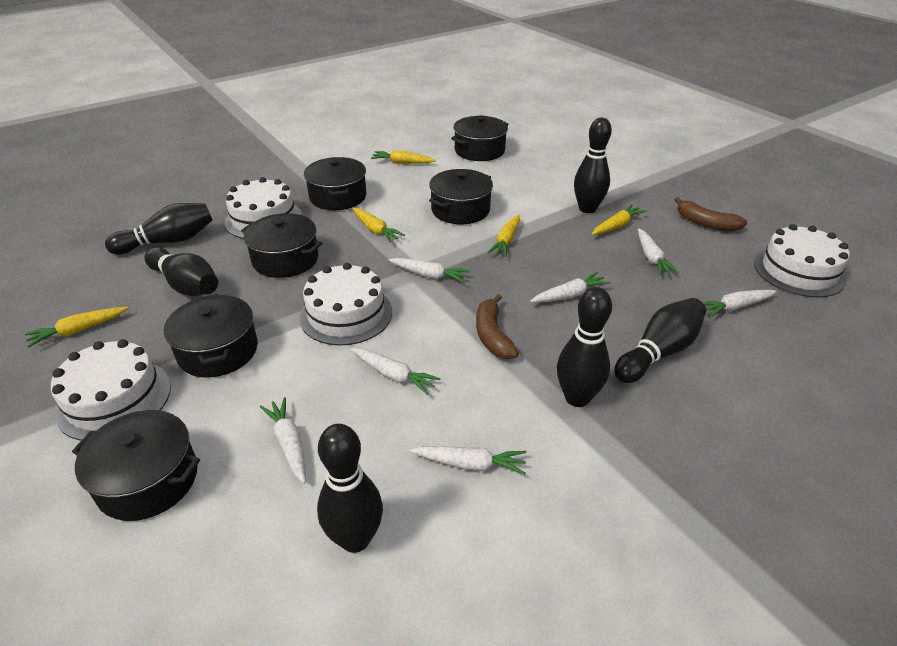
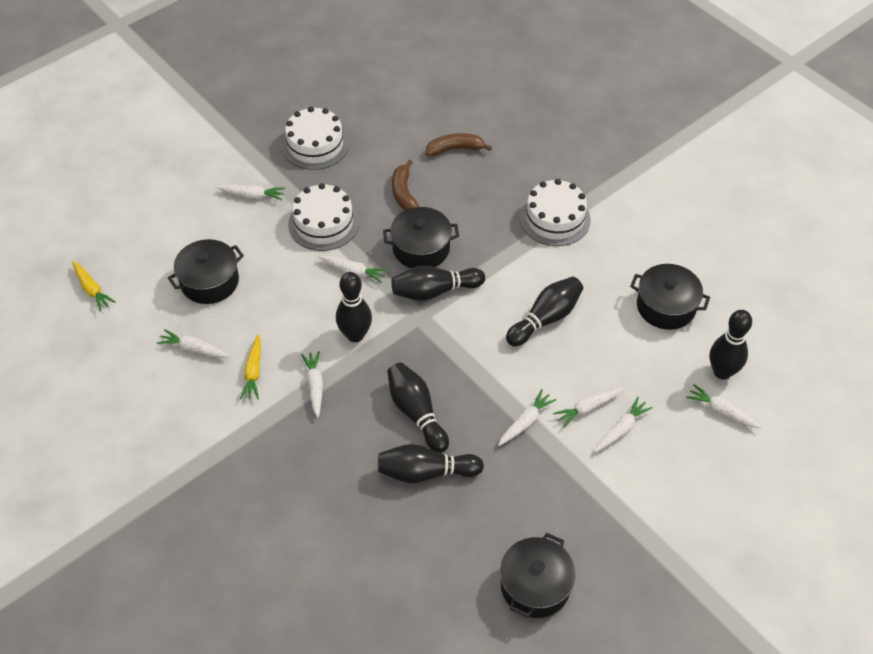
black pot: [72,410,200,521] [163,294,258,378] [241,213,322,278] [304,157,367,210] [429,169,493,224] [451,115,509,161] = 6 -> [168,239,244,304] [383,207,459,268] [500,533,576,618] [630,264,710,330] = 4
white cake: [51,339,171,441] [225,177,302,239] [299,263,392,346] [754,224,850,298] = 4 -> [282,107,349,170] [288,183,359,251] [520,179,591,246] = 3
white carrot: [260,397,306,483] [351,348,441,395] [389,258,470,283] [409,446,526,475] [530,272,610,302] [638,229,679,276] [702,290,777,318] = 7 -> [157,329,230,358] [216,185,285,200] [301,351,323,418] [318,255,388,283] [498,389,556,446] [553,387,624,428] [595,397,653,452] [686,384,762,428] = 8
yellow carrot: [25,307,128,348] [352,208,405,242] [371,150,436,164] [487,214,520,257] [592,204,646,235] = 5 -> [72,261,116,311] [240,335,261,399] = 2

